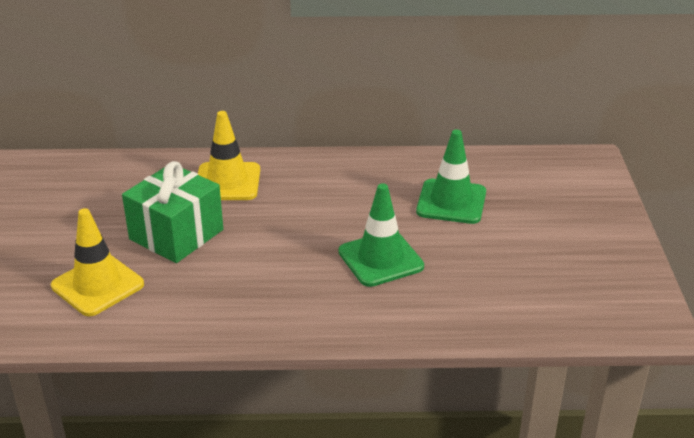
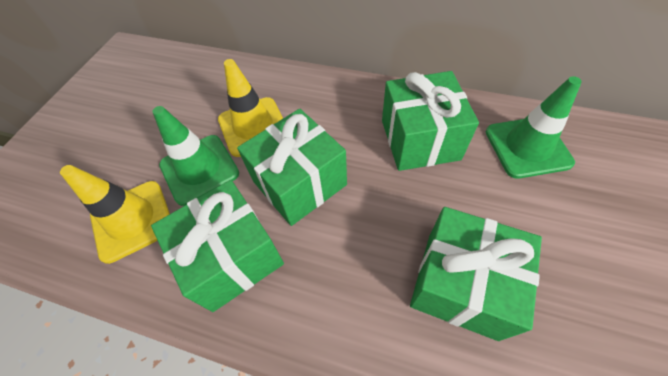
green gift: [122,161,223,263] = 1 -> [151,180,284,312] [237,109,347,226] [382,71,479,171] [410,207,542,341] = 4

